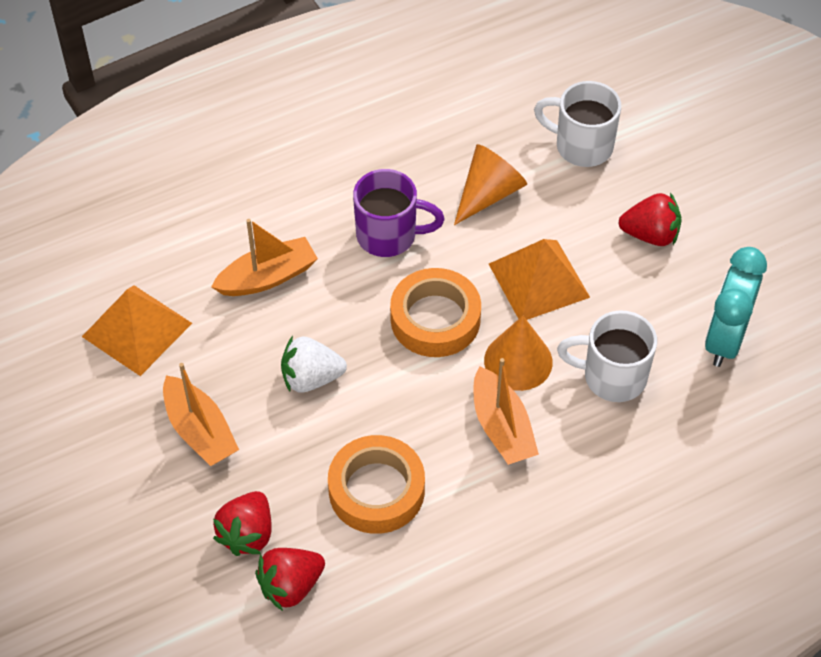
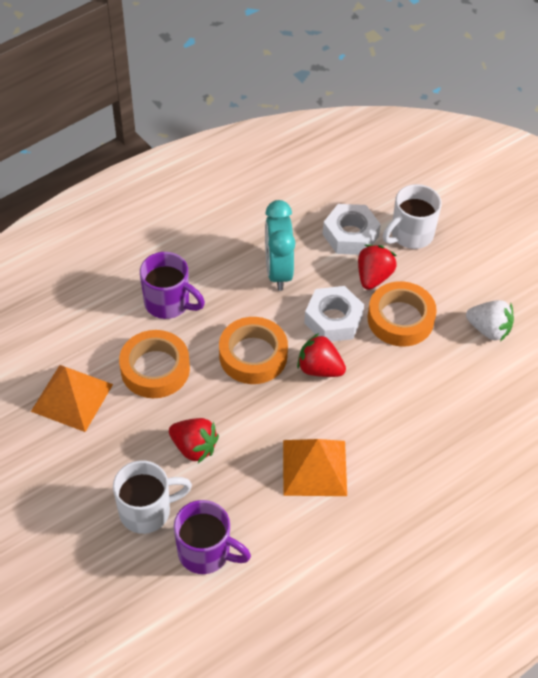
orange boat: [163,363,239,466] [211,219,318,296] [474,358,539,465] = 3 -> none = 0
orange cone: [454,144,527,225] [484,316,553,391] = 2 -> none = 0
orange tape: [328,435,425,534] [390,268,481,357] = 2 -> [119,330,190,398] [219,317,288,384] [368,281,437,347] = 3
purple mug: [353,169,445,257] = 1 -> [140,252,205,319] [174,500,251,574] = 2
white nut: none = 0 -> [304,286,364,342] [323,204,381,255] = 2

